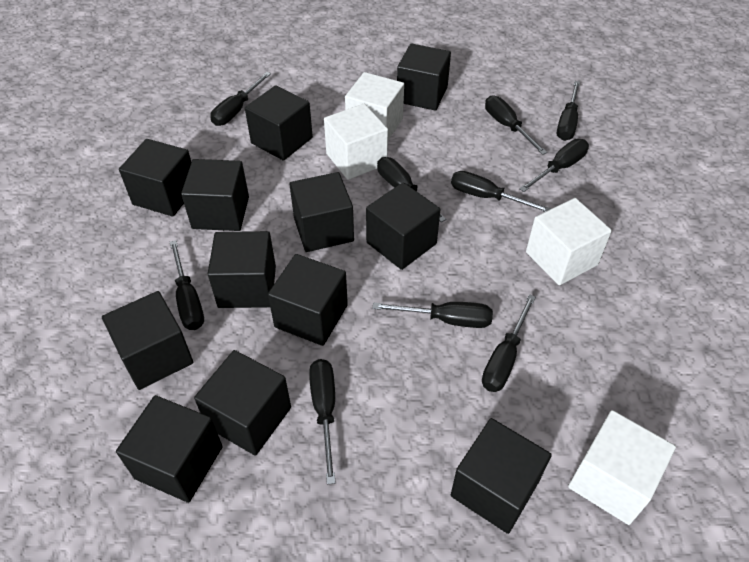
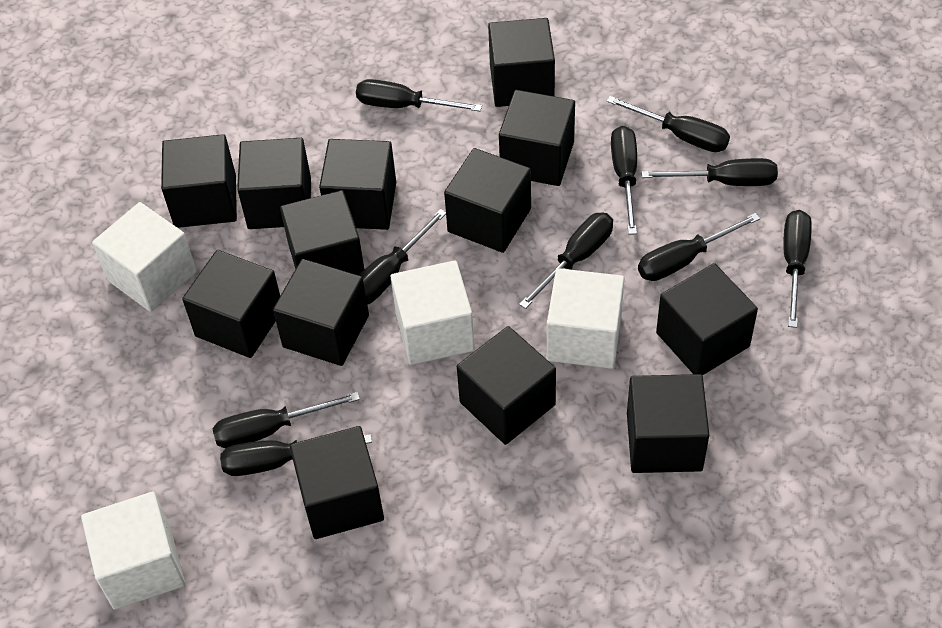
black cube: [102,291,193,390] [116,395,223,503] [119,139,191,217] [181,159,249,231] [194,350,291,456] [208,231,276,308] [245,85,313,161] [268,254,348,346] [289,172,354,252] [366,182,441,270] [397,43,451,111] [451,418,552,534] = 12 -> [161,134,237,228] [182,250,280,358] [237,138,311,229] [273,259,369,366] [280,190,365,275] [290,426,384,539] [319,139,396,230] [444,148,531,253] [457,326,556,445] [488,18,555,107] [499,90,575,186] [627,374,709,473] [656,263,758,375] = 13

